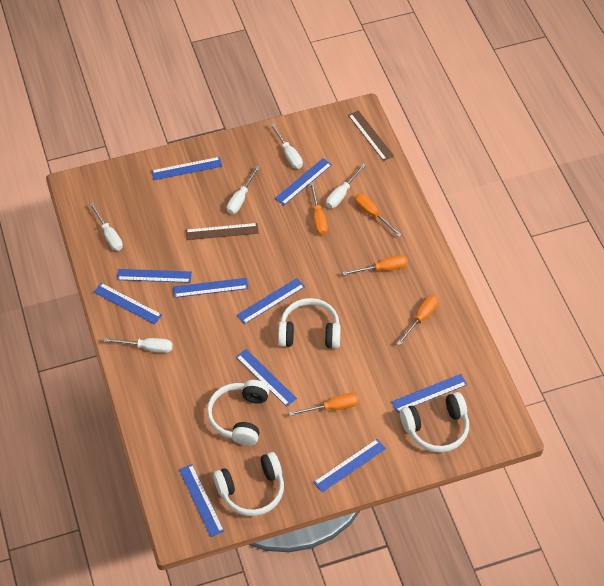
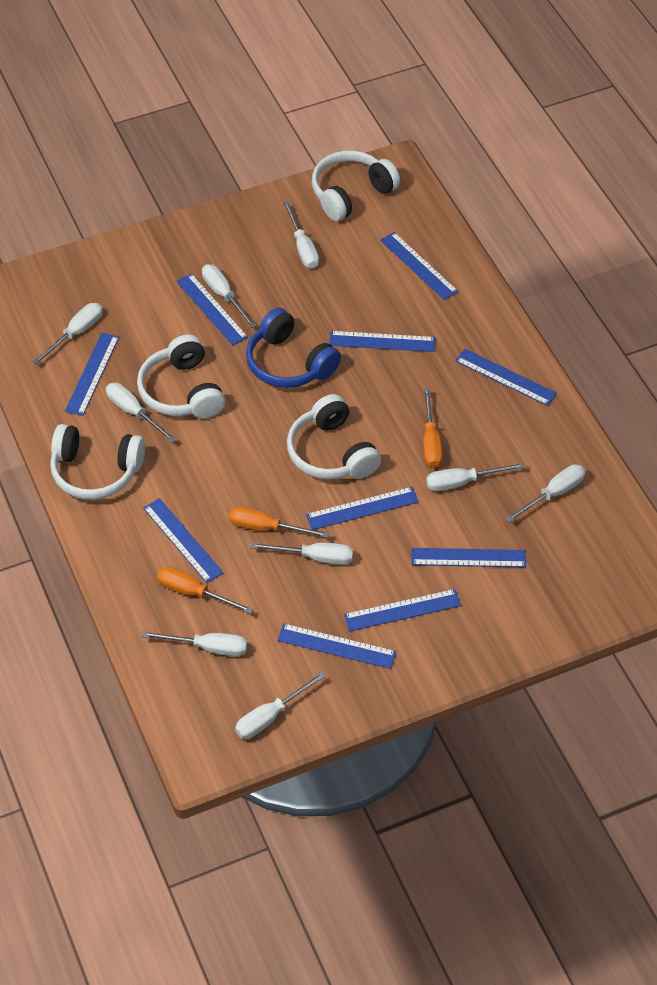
blue headphones: none = 0 -> [246,308,341,388] = 1
brown ruler: [185,223,259,240] [348,110,394,161] = 2 -> none = 0
orange screwdriver: [289,393,359,416] [310,182,328,235] [342,255,408,276] [355,194,402,237] [397,295,438,345] = 5 -> [157,567,253,614] [229,507,329,538] [423,387,443,468] = 3
white screwdriver: [89,203,123,251] [104,338,173,353] [227,166,260,214] [270,123,303,169] [326,164,366,208] = 5 -> [33,303,102,365] [106,383,177,443] [141,631,247,656] [202,264,256,328] [235,672,326,739] [250,543,353,565] [283,202,319,268] [426,463,524,491] [506,464,586,522] = 9

